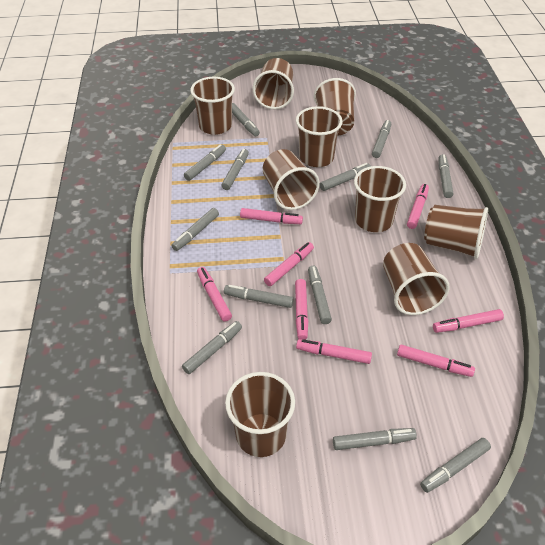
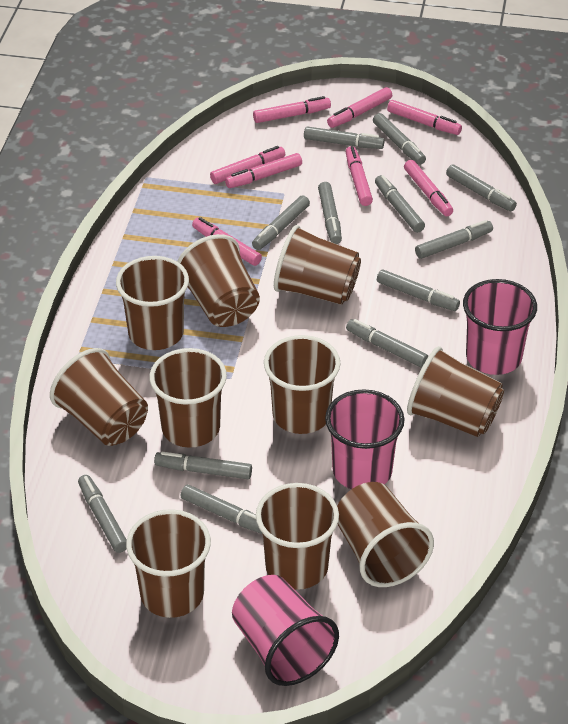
brown cup: [190,77,235,135] [225,372,295,457] [253,58,294,109] [263,149,319,210] [296,106,342,167] [314,78,356,136] [354,166,406,232] [383,243,450,315] [424,205,488,259] = 9 -> [50,348,148,446] [116,256,189,350] [126,509,211,618] [149,348,227,448] [177,234,260,327] [256,483,339,590] [264,335,340,434] [274,225,361,305] [337,482,434,587] [407,346,504,437] = 10
pink cup: none = 0 -> [232,575,339,686] [325,389,405,489] [463,279,537,375] = 3

